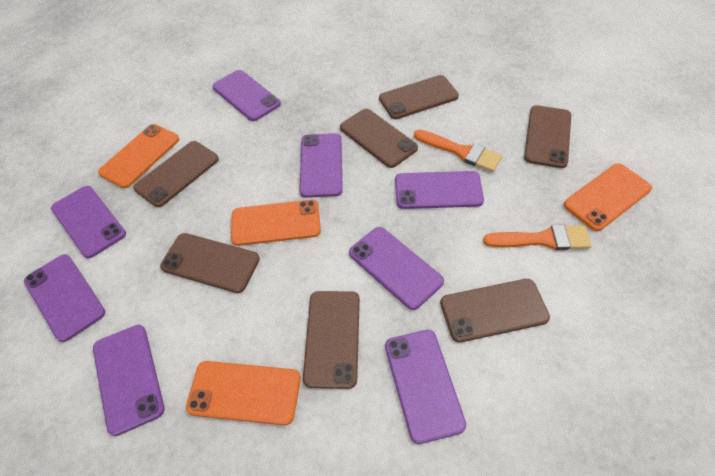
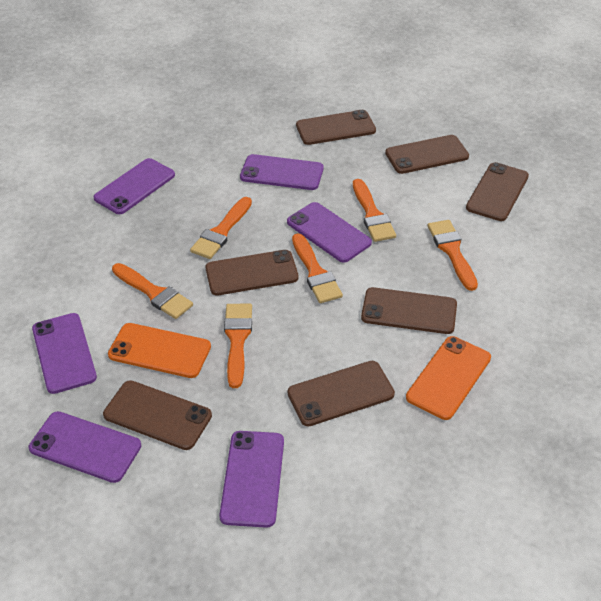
orange brush: [414,130,502,172] [483,224,592,250] = 2 -> [112,263,193,319] [190,197,252,259] [224,304,252,388] [292,233,343,303] [353,179,396,242] [428,220,478,291] = 6
orange phone: [98,124,179,188] [186,361,301,425] [231,200,321,246] [564,163,652,231] = 4 -> [108,323,211,378] [406,336,491,420] = 2
purple phone: [24,254,105,342] [51,186,126,258] [93,325,165,436] [212,70,281,121] [299,133,343,198] [349,227,444,310] [385,330,466,444] [395,171,484,209] = 8 -> [29,411,141,483] [32,313,97,394] [93,158,175,214] [219,431,284,528] [240,154,324,190] [287,202,372,263] = 6

